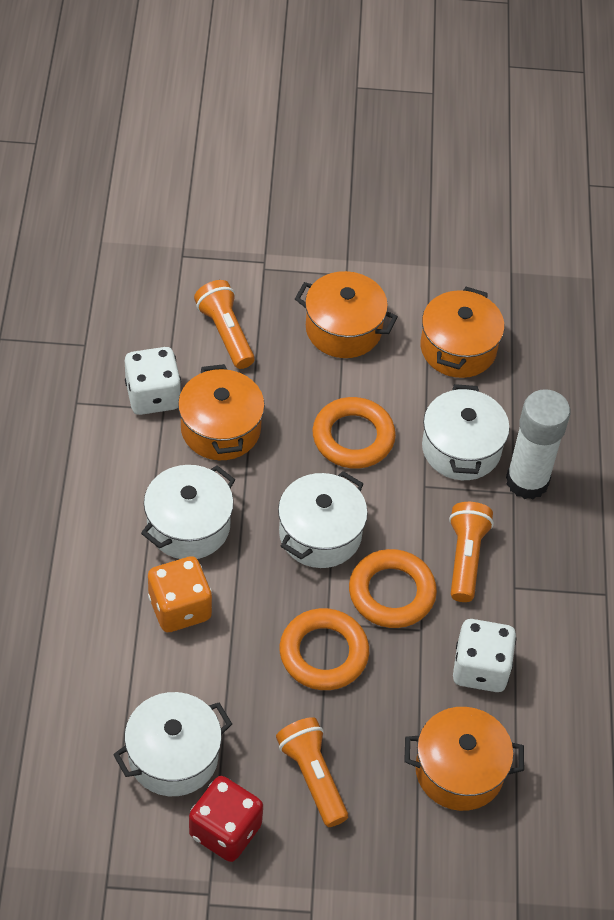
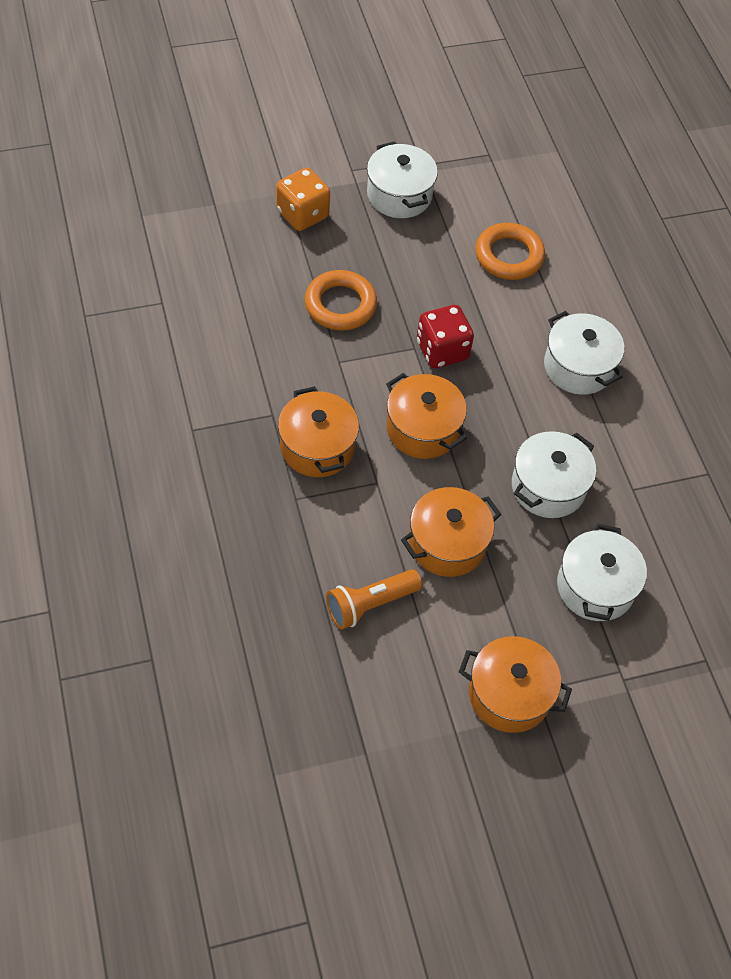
orange flashlight: [194,280,255,369] [276,717,348,827] [449,502,494,602] = 3 -> [326,569,422,629] = 1
orange ring: [280,608,369,690] [313,397,396,469] [349,549,437,628] = 3 -> [305,270,377,330] [475,223,545,280] = 2
white dice: [125,347,181,415] [453,619,516,692] = 2 -> none = 0
white glue stick: [506,389,570,499] = 1 -> none = 0

